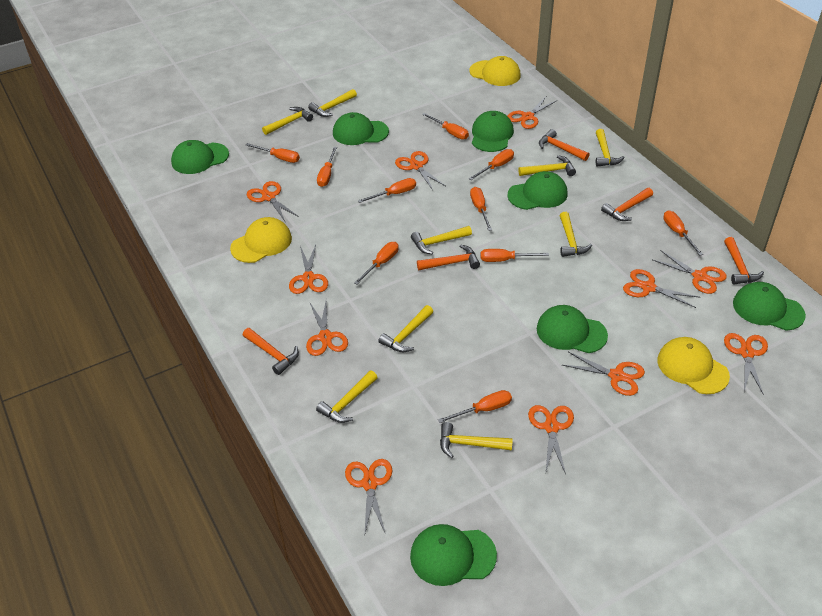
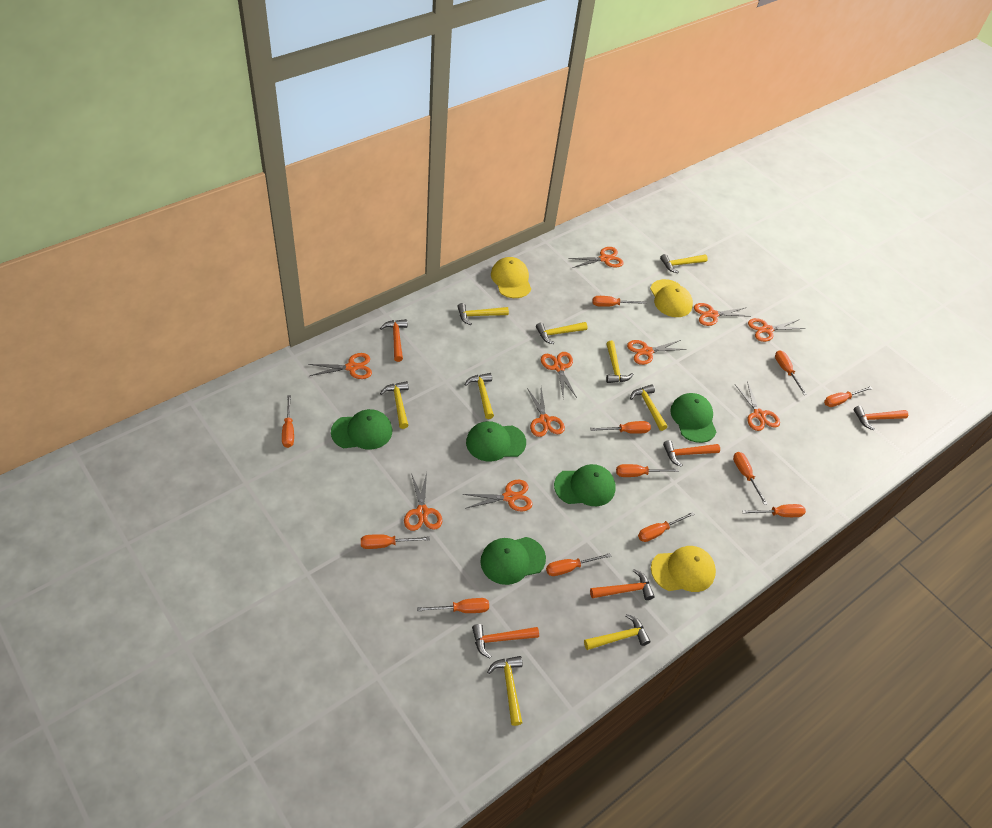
green cap: [171,140,229,174] [333,112,389,145] [410,524,497,586] [472,111,514,152] [507,171,568,210] [537,305,608,353] [733,282,806,331] = 7 -> [331,409,392,449] [466,421,526,462] [480,537,546,585] [554,464,616,506] [670,393,716,443] = 5
orange scissors: [247,181,299,221] [289,245,328,294] [306,302,348,356] [345,459,392,534] [395,151,445,190] [507,97,558,129] [528,405,574,474] [562,352,645,396] [623,269,700,308] [653,250,727,294] [724,333,768,395] = 11 -> [308,353,372,379] [404,473,442,531] [463,480,533,512] [527,388,565,437] [541,352,577,399] [568,247,624,268] [627,340,687,365] [694,303,751,326] [735,381,780,431] [748,318,805,342] = 10
orange screwdriver: [246,143,300,163] [317,147,337,187] [354,242,399,284] [358,178,416,203] [422,113,469,140] [438,390,512,423] [469,149,514,180] [470,187,492,231] [481,249,549,262] [663,211,703,256] = 10 -> [282,395,294,448] [361,534,430,549] [417,598,489,613] [546,553,612,576] [590,421,651,434] [592,296,647,307] [616,464,679,477] [638,512,695,542] [733,452,768,505] [742,504,806,517] [775,350,807,395] [824,386,873,407] = 12

